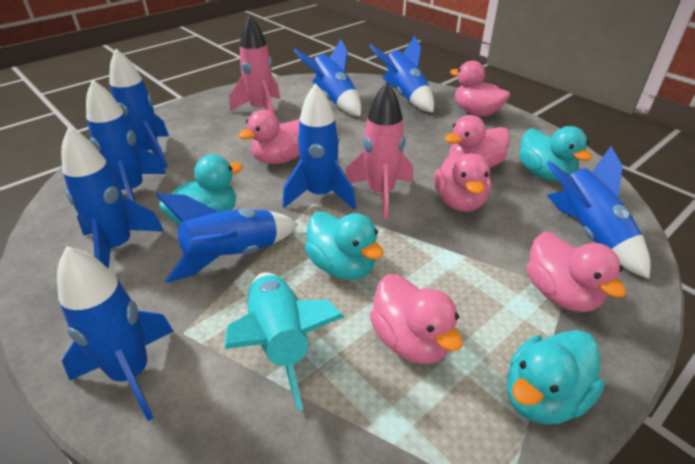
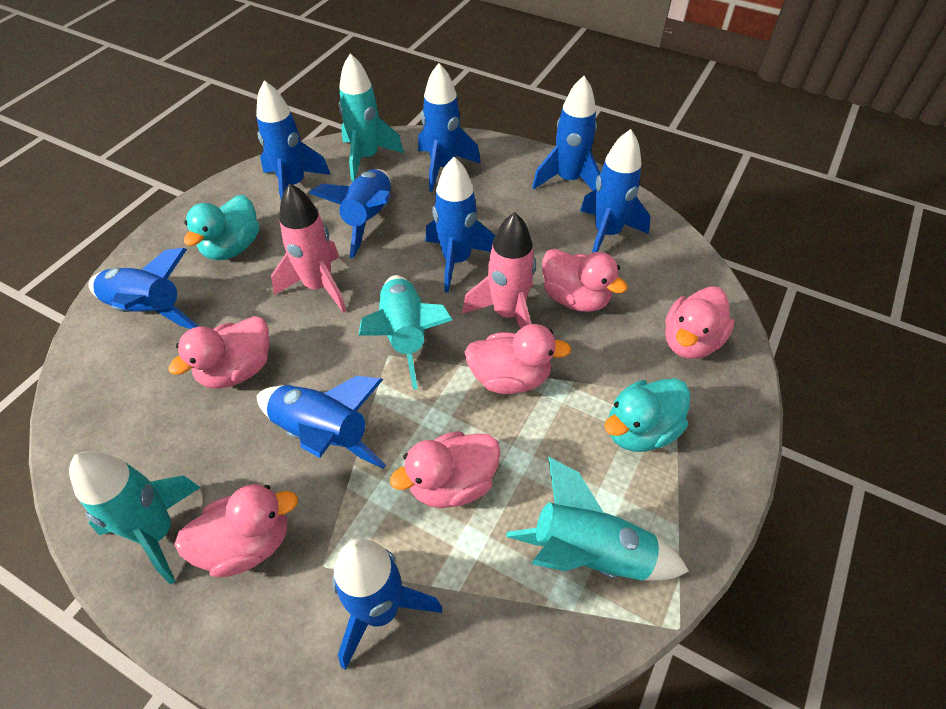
turquoise duck: [159,154,243,224] [304,211,384,280] [507,330,605,425] [519,126,592,181] = 4 -> [184,195,259,260] [604,378,690,452] = 2
turquoise rocket: [224,272,344,412] = 1 -> [69,451,201,584] [338,53,404,181] [358,275,453,390] [506,457,689,581] = 4

